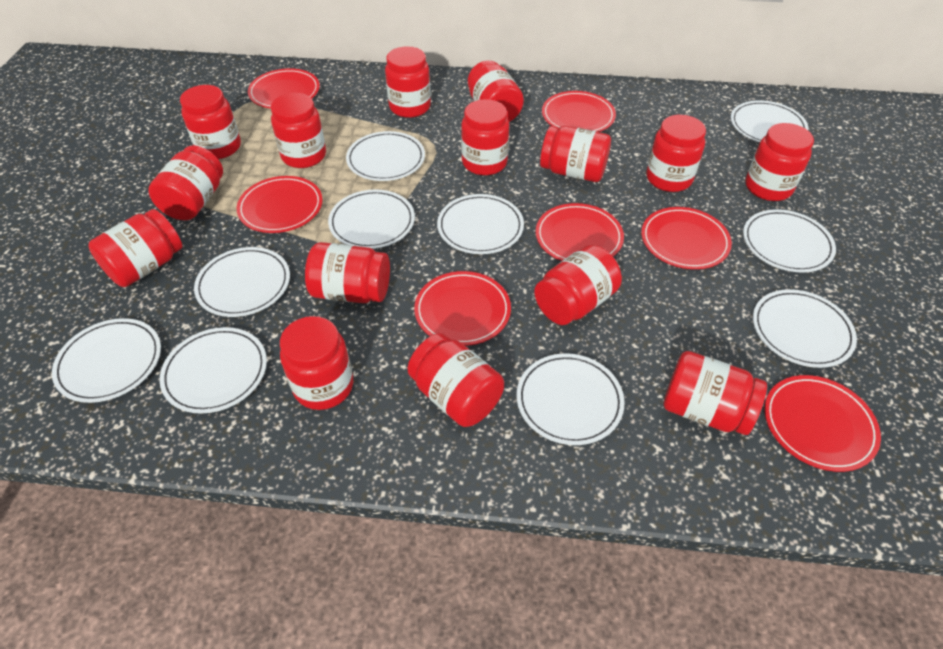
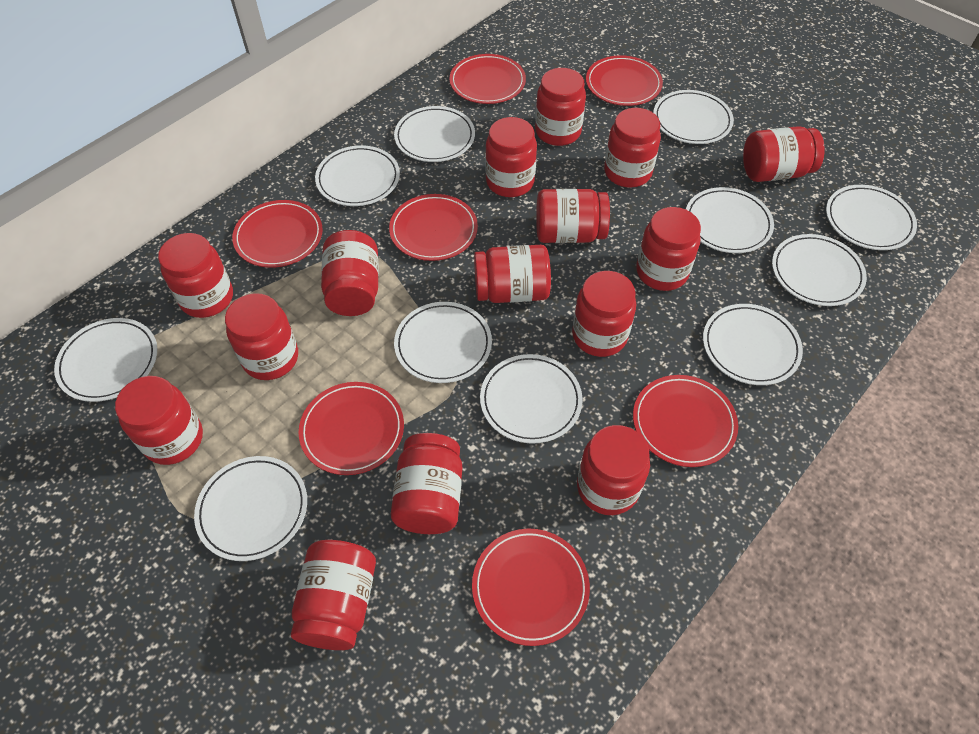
white plate: [52,318,161,403] [159,327,267,414] [194,247,290,317] [328,189,415,249] [346,131,425,181] [437,194,524,254] [517,353,625,445] [730,100,809,143] [743,209,836,272] [753,289,857,368] = 10 -> [54,318,157,402] [194,456,307,561] [315,145,400,206] [394,106,475,162] [394,302,492,383] [480,354,583,444] [653,90,734,144] [686,187,774,253] [703,304,803,385] [772,234,867,306] [826,185,917,250] = 11

